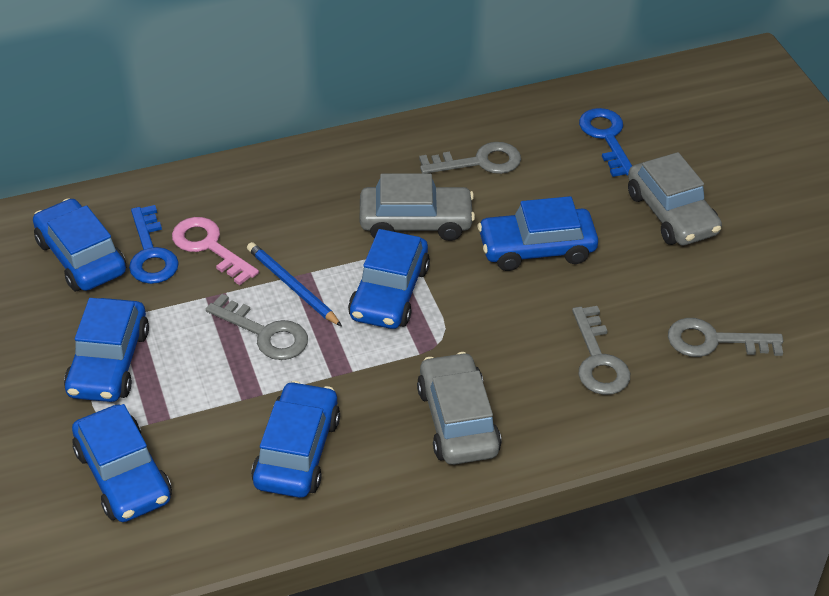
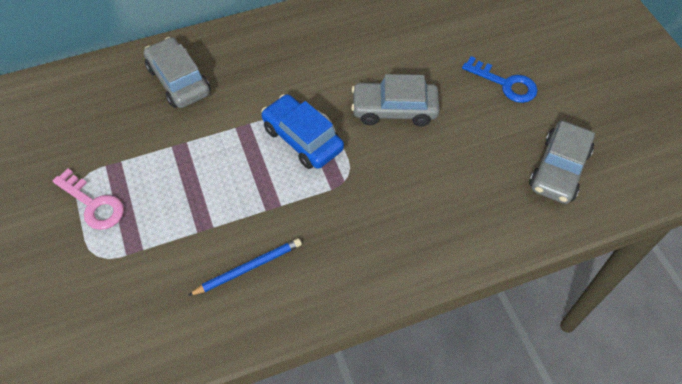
blue car: [33,198,126,291] [64,298,149,402] [72,404,172,522] [251,381,340,498] [348,229,430,329] [478,196,598,271] = 6 -> [261,94,344,169] = 1
blue key: [129,205,179,284] [579,108,632,177] = 2 -> [462,56,538,103] = 1
grey key: [206,294,308,360] [419,142,521,174] [572,306,630,395] [668,318,783,357] = 4 -> none = 0

